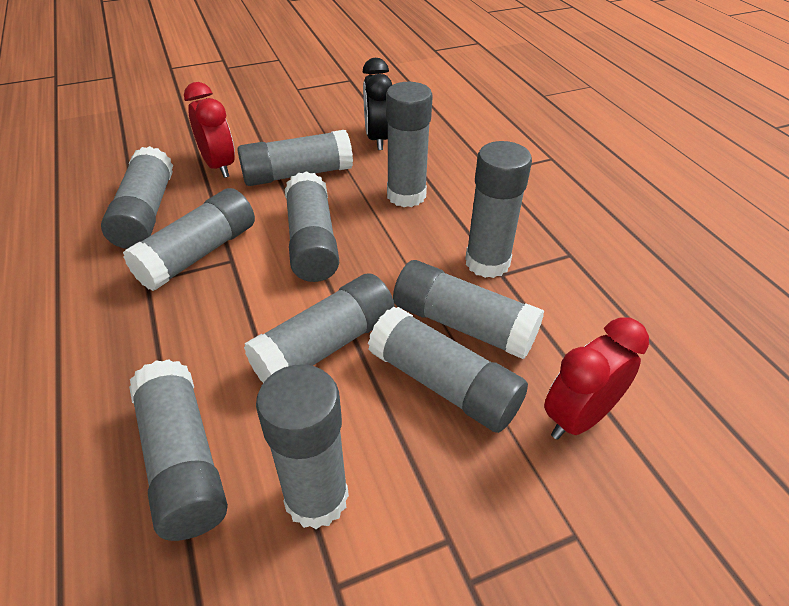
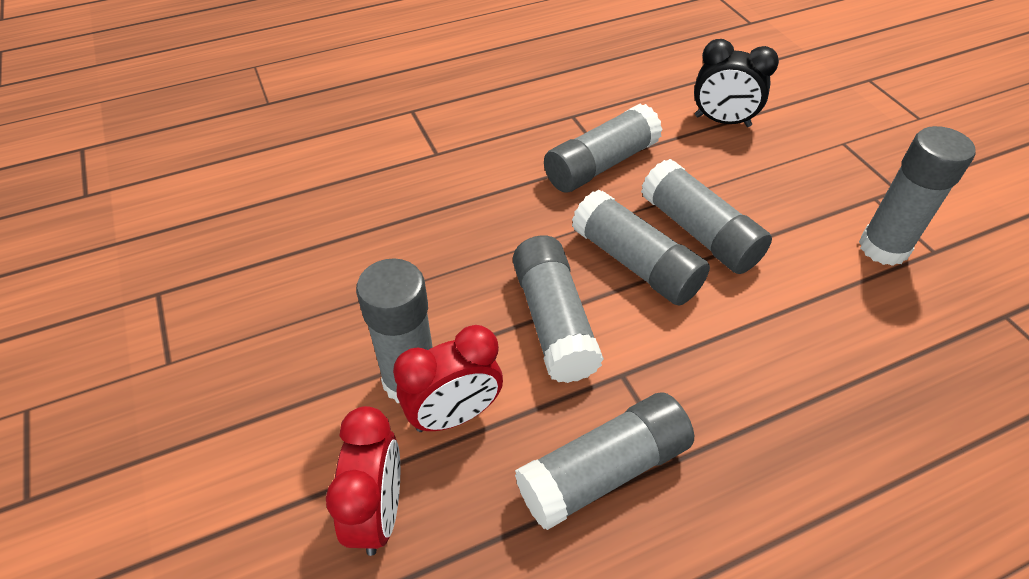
grey glue stick: [101,146,173,249] [123,188,255,291] [129,359,228,541] [237,130,353,186] [244,273,395,383] [256,364,349,529] [285,171,339,282] [368,307,528,433] [386,82,433,207] [393,260,544,359] [465,141,532,278] = 11 -> [356,258,433,403] [513,235,604,383] [515,392,694,530] [544,104,662,193] [572,189,710,306] [641,159,772,274] [859,126,976,266] = 7

